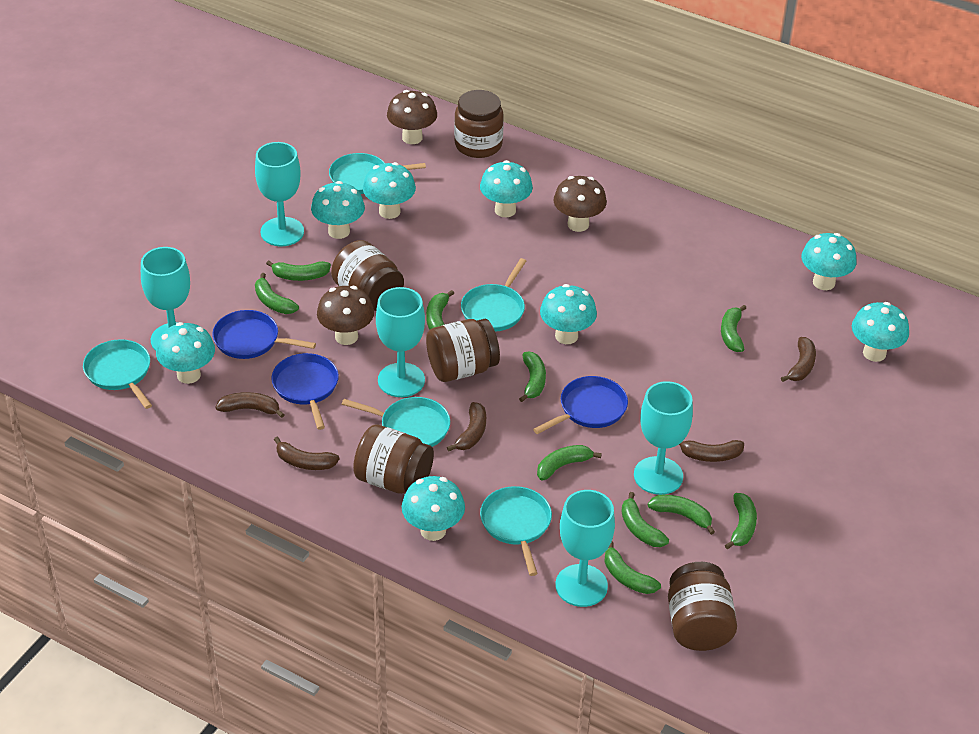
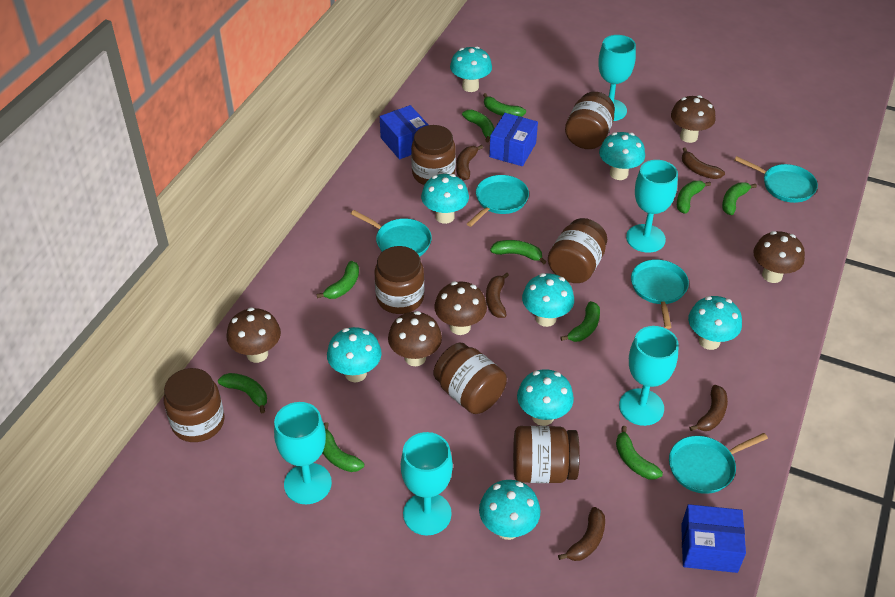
blue box: none = 0 -> [380,105,428,159] [489,113,538,166] [681,504,746,573] = 3
blue pan: [212,310,316,359] [271,353,339,430] [533,376,628,434] = 3 -> none = 0
brown jar: [331,240,404,311] [353,424,434,494] [426,319,500,382] [454,90,504,158] [668,562,737,651] = 5 -> [163,368,225,442] [375,246,424,314] [411,125,456,185] [433,343,507,414] [513,426,580,483] [548,218,607,283] [565,92,615,149] = 7
brown mushroom: [317,286,374,345] [387,90,437,144] [554,176,607,232] = 3 -> [226,307,281,363] [388,311,442,366] [434,282,487,335] [671,95,716,143] [753,231,805,283] = 5

